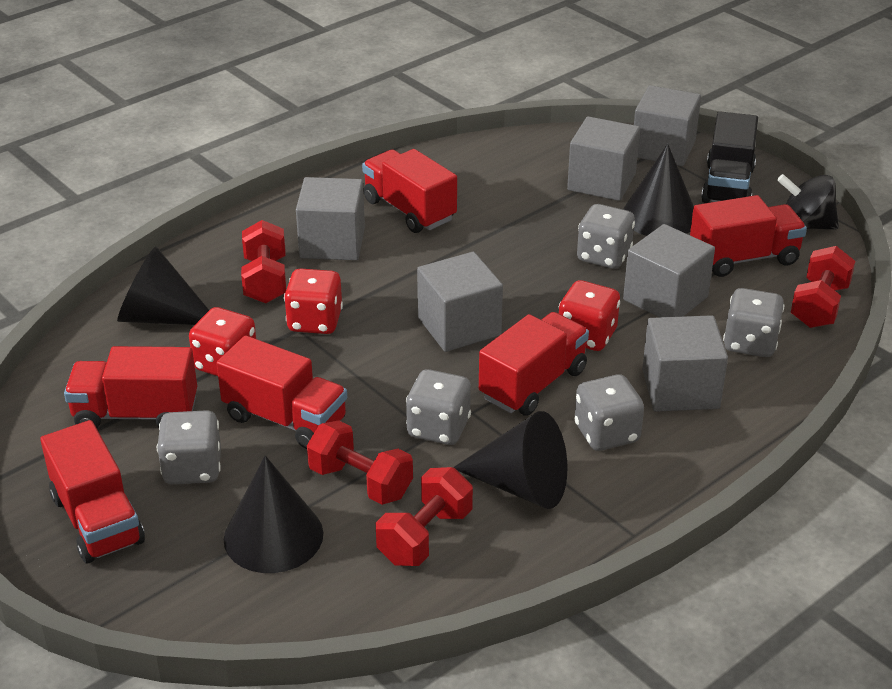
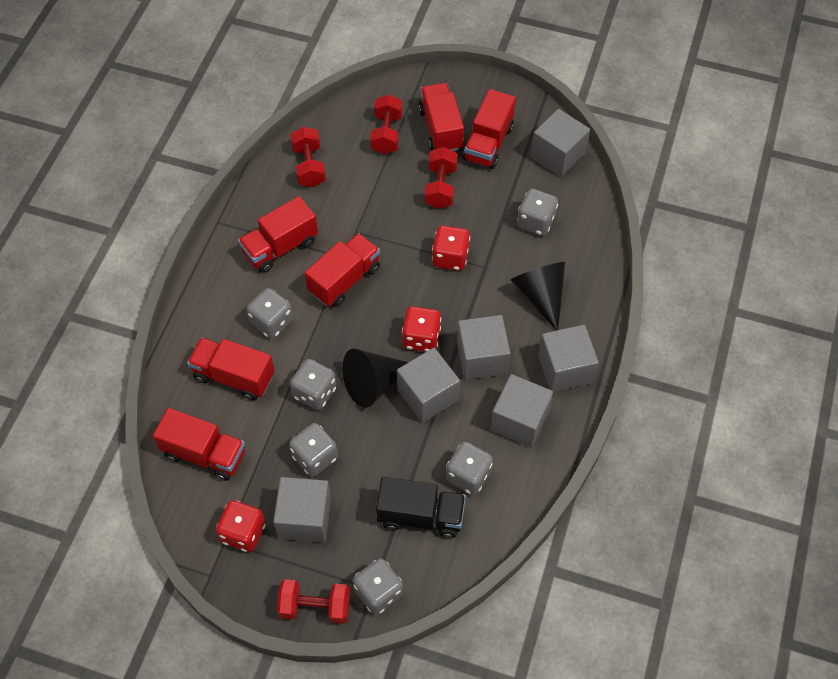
black cone: [117,246,209,325] [224,455,323,573] [453,411,567,509] [623,144,694,236] = 4 -> [342,349,408,408] [511,262,565,331] = 2
black spinning top: [777,174,839,230] = 1 -> none = 0
grey dice: [157,410,221,485] [406,369,471,445] [575,374,644,451] [577,204,635,269] [723,288,784,357] = 5 -> [247,288,293,339] [289,423,338,477] [290,359,337,410] [353,558,403,615] [446,442,493,495] [517,189,558,236] = 6

